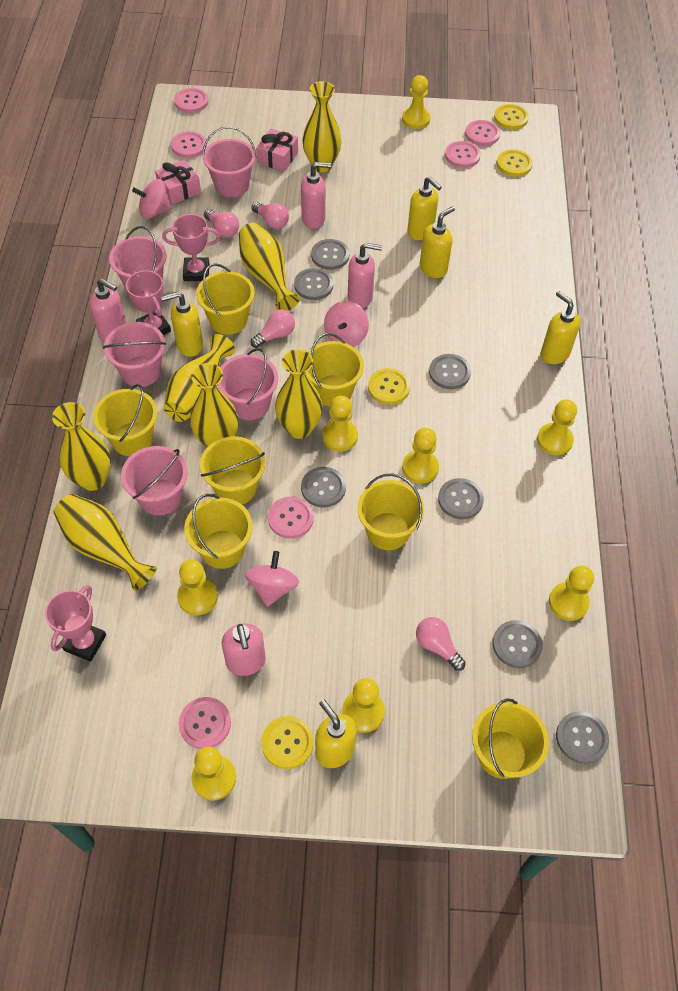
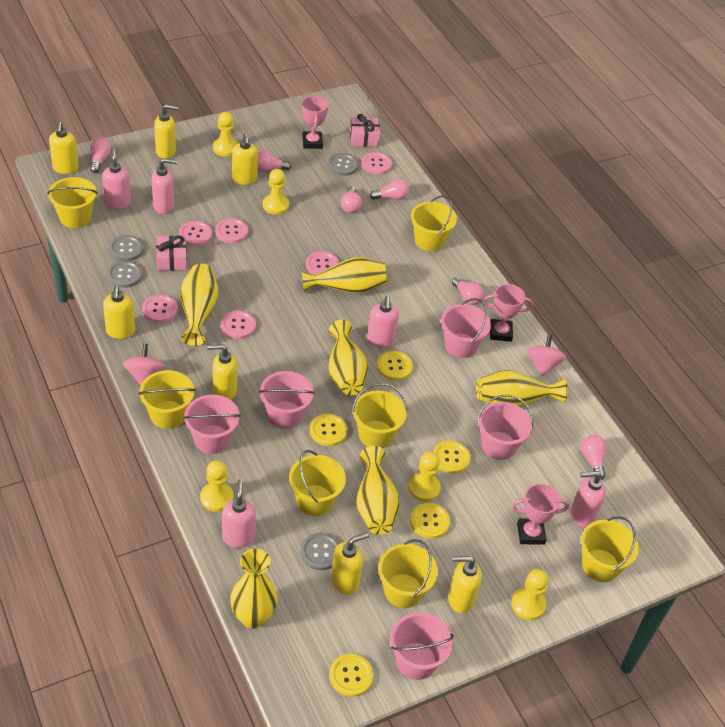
grey button: [294,268,333,300] [301,467,346,507] [311,239,349,270] [429,354,471,389] [438,478,484,519] [493,620,543,668] [556,711,609,764] = 7 -> [107,261,142,288] [109,235,143,261] [300,533,340,570] [328,153,359,176] = 4
pink light bulb: [204,209,239,238] [251,202,289,229] [251,309,295,348] [416,617,466,671] = 4 -> [90,138,111,173] [258,151,291,172] [341,186,362,213] [370,179,409,200] [452,277,484,305] [581,435,607,480] = 6
pink soap dispenser: [90,278,126,342] [221,624,266,676] [301,162,331,229] [348,243,382,308] = 4 -> [102,147,131,209] [152,158,177,214] [222,479,256,548] [367,296,399,348] [571,471,606,528] = 5
pink spinning top: [132,179,172,219] [245,551,299,607] [324,301,369,347] = 3 -> [123,344,165,386] [527,334,566,376] = 2
yellow button: [261,716,314,769] [368,368,410,405] [494,104,529,129] [497,149,533,177] = 4 -> [310,414,348,446] [329,654,374,697] [377,351,413,381] [410,503,450,539] [433,441,471,474] = 5
yellow pawn: [177,560,218,615] [191,747,236,800] [322,396,358,452] [342,678,385,733] [402,75,431,129] [402,428,439,484] [537,400,577,455] [549,566,594,621] = 8 -> [200,460,233,512] [213,112,238,157] [263,169,289,215] [408,452,441,502] [511,569,549,620] = 5
yellow soap dispenser: [161,292,203,357] [315,699,357,768] [407,177,442,240] [420,206,455,278] [541,291,581,364] = 5 -> [49,121,79,174] [103,286,135,339] [154,104,179,159] [207,344,237,400] [232,133,258,185] [331,532,369,595] [448,556,482,613] = 7
yellow vase: [52,402,111,491] [53,494,157,591] [163,334,235,422] [190,363,239,448] [239,223,300,311] [275,349,323,439] [302,81,342,172] = 7 -> [180,264,218,346] [230,549,278,629] [302,257,387,294] [328,320,368,395] [356,446,399,535] [476,370,568,407] = 6

